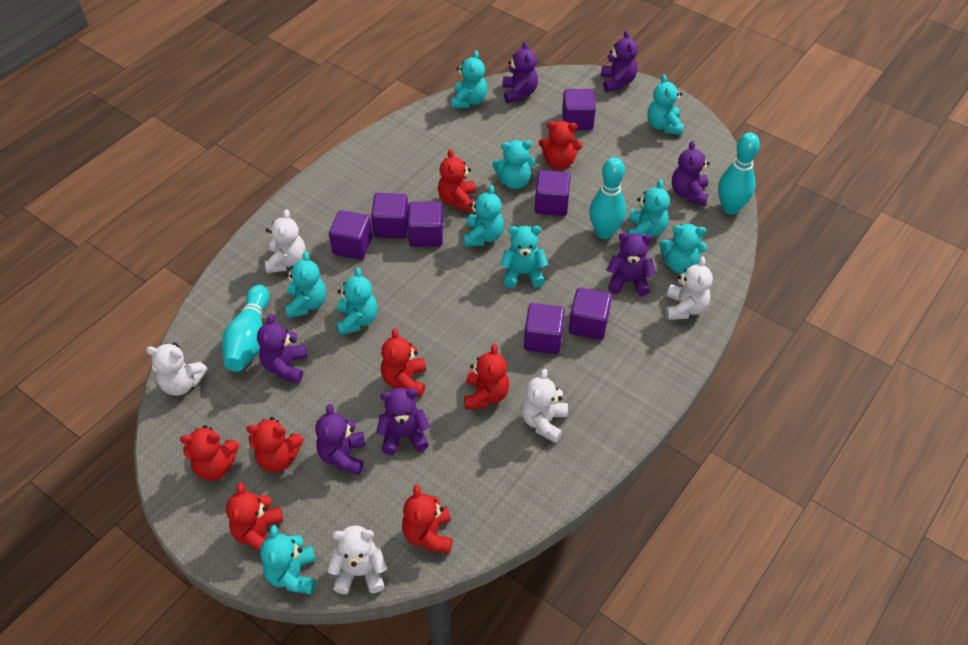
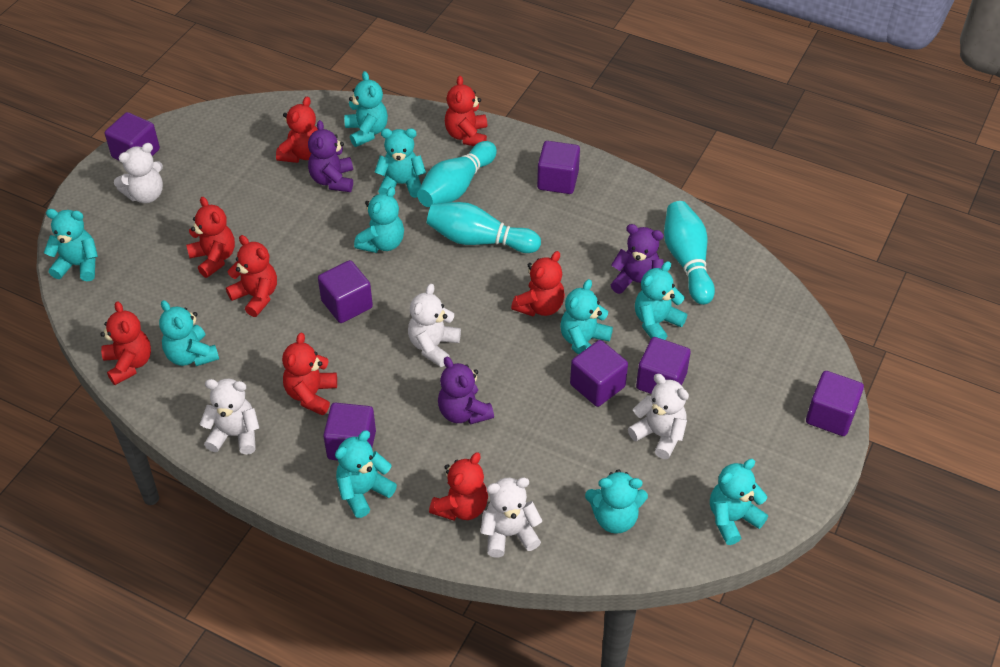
purple teddy bear: [257,314,307,383] [316,404,366,475] [376,388,430,455] [502,41,538,103] [601,30,638,92] [607,232,655,296] [672,141,710,206] = 7 -> [308,120,353,192] [438,357,494,425] [611,224,664,294] = 3

